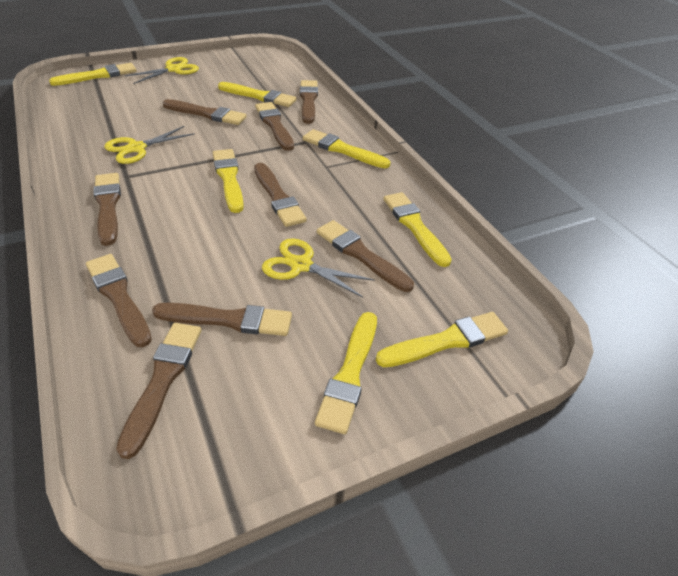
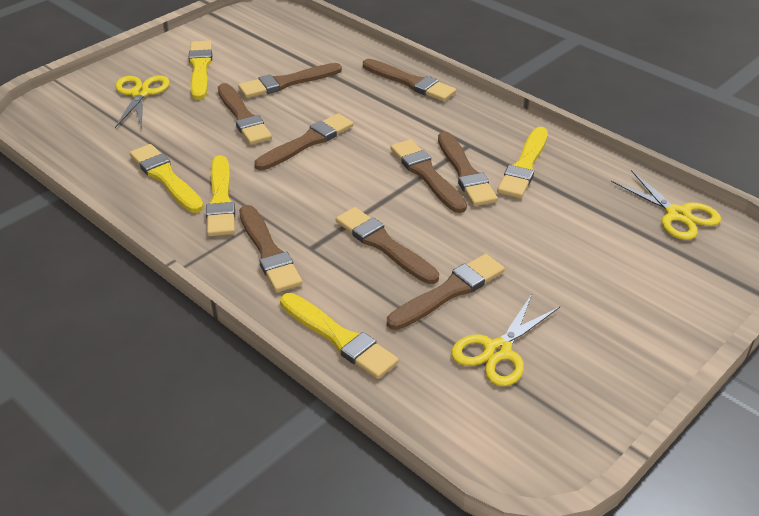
yellow brush: [49,63,137,86] [213,149,244,213] [218,82,297,107] [303,129,391,168] [315,312,377,434] [376,312,508,367] [383,192,452,267] = 7 -> [130,144,204,213] [189,41,212,100] [206,155,235,236] [280,293,399,379] [497,127,548,198] = 5

